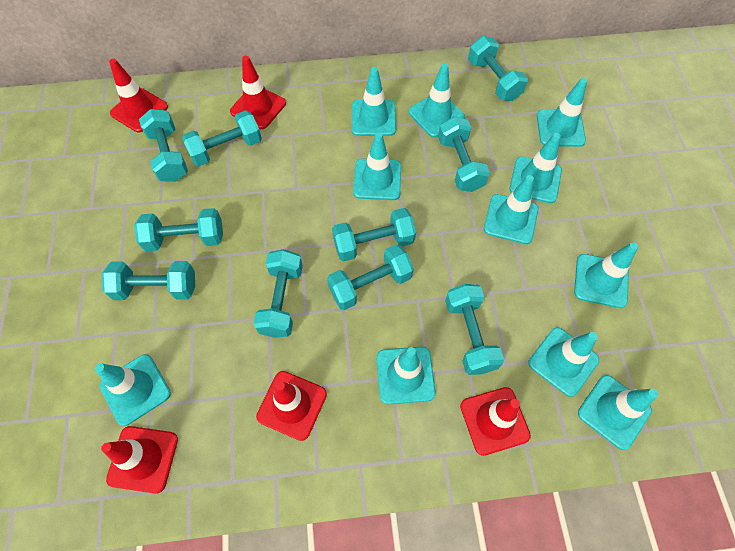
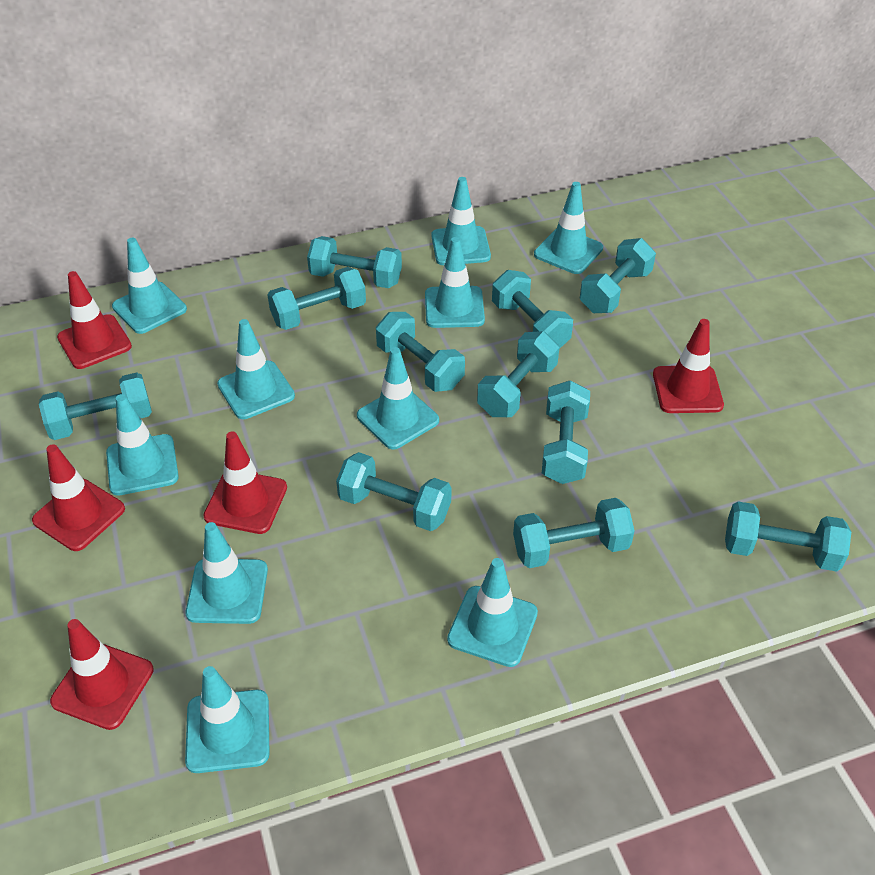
turquoise dumbbell: [101,261,195,300] [134,208,223,251] [139,109,188,182] [182,110,262,166] [253,249,303,338] [327,245,414,310] [332,208,416,261] [438,116,490,192] [445,284,504,375] [468,36,528,101] = 10 -> [39,372,152,440] [268,267,366,330] [307,236,402,288] [336,452,452,531] [376,312,465,392] [477,331,560,417] [492,270,573,349] [513,498,634,568] [542,380,590,484] [580,238,656,313] [725,501,851,571] = 11
turquoise traffic cone: [95,354,171,426] [352,67,396,136] [353,132,401,200] [376,347,436,404] [409,63,465,137] [484,175,538,244] [510,133,562,203] [528,327,599,397] [537,78,587,147] [574,242,638,308] [578,375,658,450] = 11 -> [106,394,179,496] [112,238,187,334] [185,666,269,773] [186,522,268,624] [217,319,295,419] [357,347,439,450] [425,237,485,328] [431,177,491,265] [447,558,538,667] [534,182,603,274] = 10

